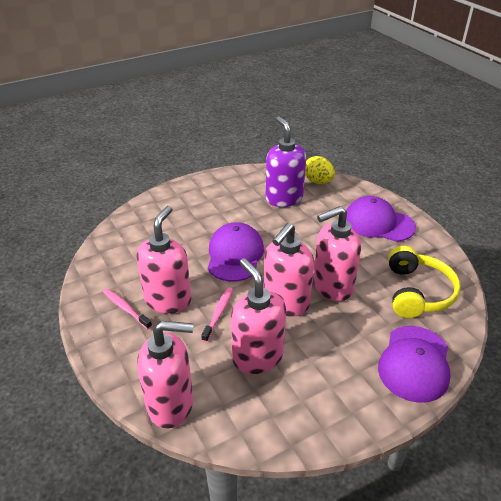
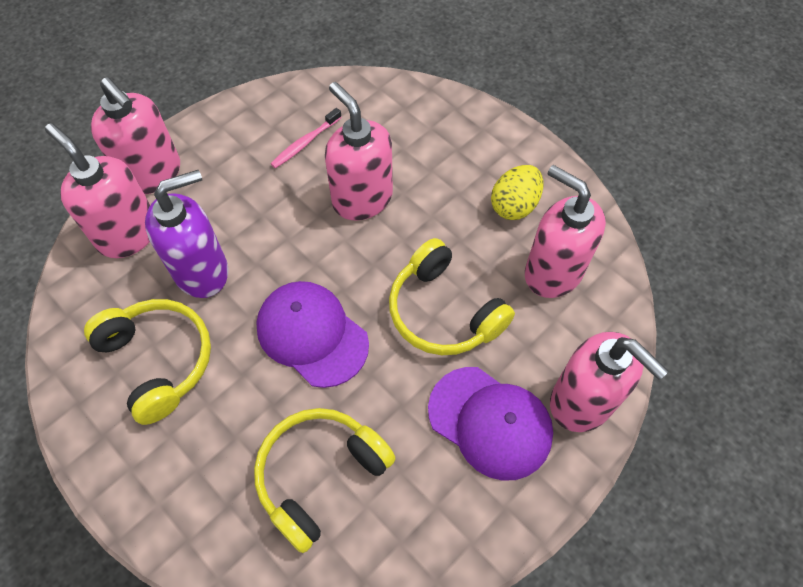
pink toothbrush: [103,289,152,329] [201,287,233,342] = 2 -> [271,108,342,168] = 1
purple cap: [208,222,264,282] [346,196,416,242] [378,326,451,403] = 3 -> [256,281,369,388] [428,367,553,481] = 2
yellow headphones: [388,246,461,318] = 1 -> [84,299,211,425] [254,408,396,553] [389,238,515,355] = 3

